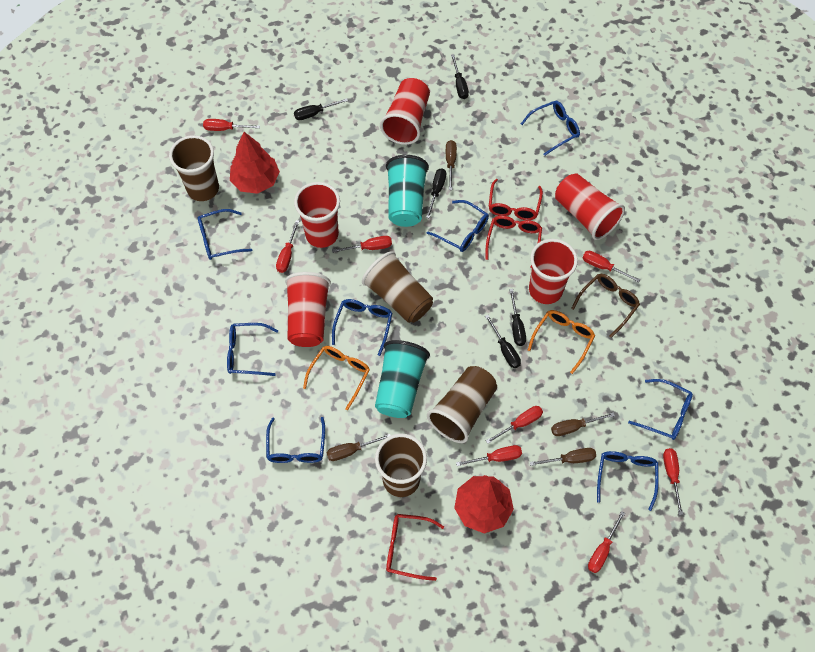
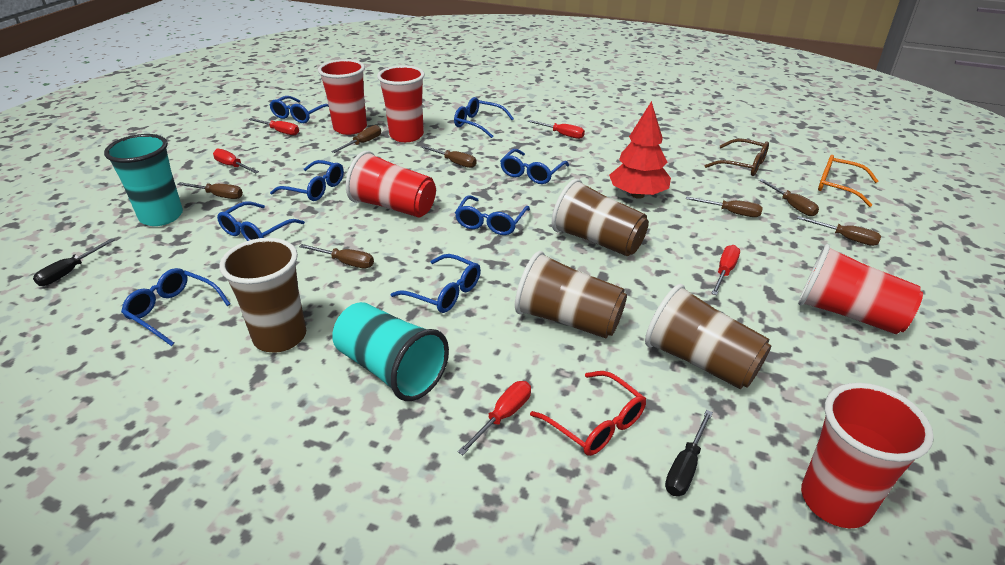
black screwdriver: [294,98,348,120] [426,168,446,219] [451,54,469,99] [485,315,521,368] [509,289,526,346] = 5 -> [33,238,115,286] [665,410,713,496] = 2
brown screwdriver: [326,434,391,461] [446,140,457,190] [530,448,596,466] [551,412,615,436] = 4 -> [177,182,243,199] [299,244,374,268] [332,125,381,153] [421,146,477,168] [686,196,763,217] [759,179,819,216] [797,216,881,246] = 7
orange glasses: [303,346,370,410] [528,310,595,374] = 2 -> [818,155,878,207] = 1
red glasses: [386,514,444,581] [485,216,542,268] [488,179,543,220] = 3 -> [530,371,646,456] = 1
red screwdriver: [203,119,260,131] [276,220,299,273] [332,236,392,253] [456,445,522,466] [486,406,543,444] [583,251,640,282] [588,511,625,573] [663,448,683,515] = 8 -> [213,149,259,173] [249,118,299,135] [458,381,531,455] [528,120,585,139] [711,245,740,295] = 5
red tree: [230,132,280,194] [454,475,514,534] = 2 -> [609,101,671,199] = 1

